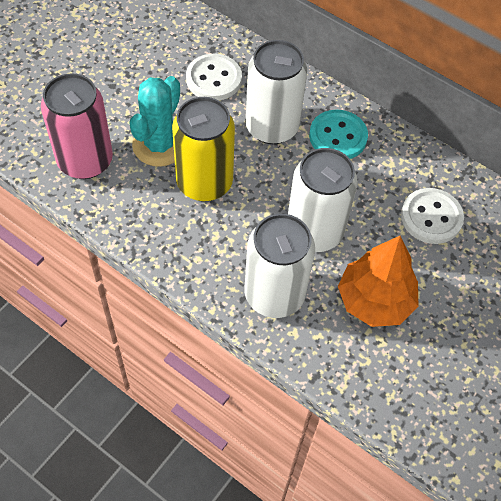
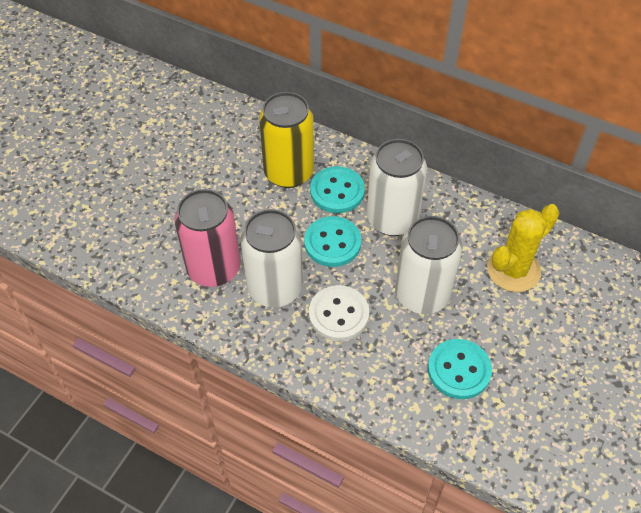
orange tree: [338,236,419,327] = 1 -> none = 0
turquoise button: [309,110,368,159] = 1 -> [304,216,361,267] [310,166,365,213] [428,339,492,399] = 3
turquoise cactus: [129,76,180,167] = 1 -> none = 0
white button: [186,54,242,100] [401,188,464,244] = 2 -> [309,285,369,341] = 1
yellow cactus: none = 0 -> [487,204,560,292] = 1

